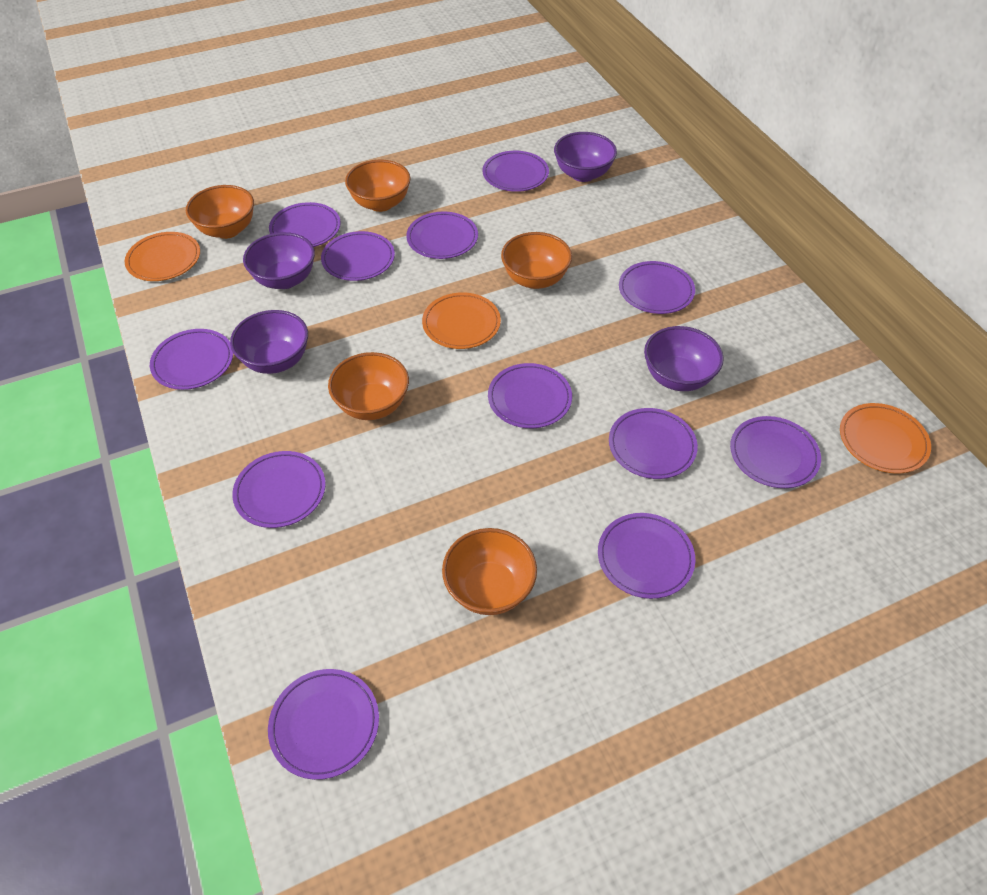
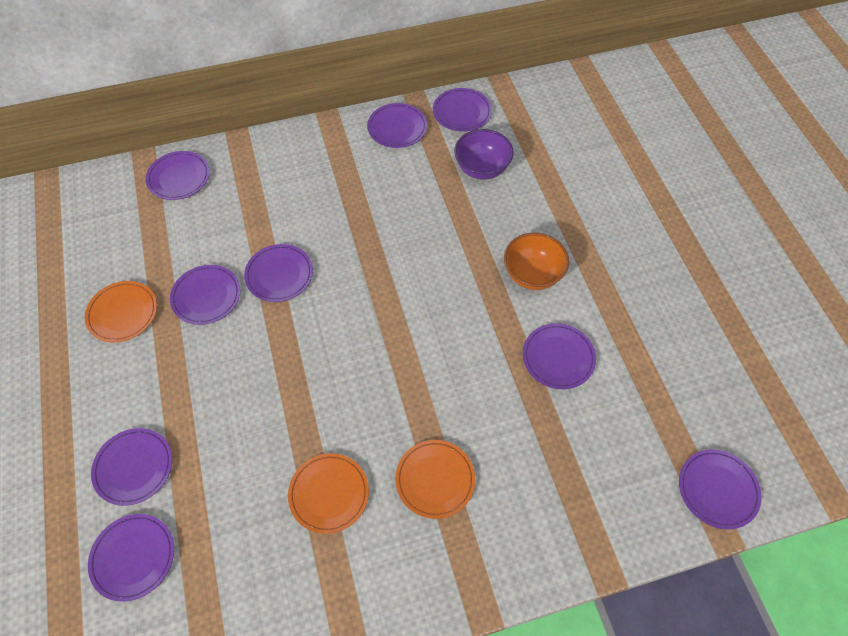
orange bowl: [186,185,254,239] [328,352,409,420] [345,160,411,212] [442,528,537,615] [501,232,572,289] = 5 -> [504,233,569,290] = 1
purple bowl: [230,310,308,374] [243,232,315,289] [554,132,617,182] [644,326,724,391] = 4 -> [454,129,514,180] = 1
purple plate: [150,329,233,390] [232,451,326,528] [268,669,379,780] [269,202,341,247] [321,231,395,281] [406,211,478,259] [482,151,549,192] [488,363,572,428] [598,513,695,599] [609,408,698,479] [619,261,695,314] [730,416,821,488] = 12 -> [88,514,174,602] [91,428,172,506] [146,151,210,200] [170,265,240,325] [244,244,313,302] [367,103,427,148] [433,88,492,132] [523,323,596,389] [679,449,762,530] = 9

